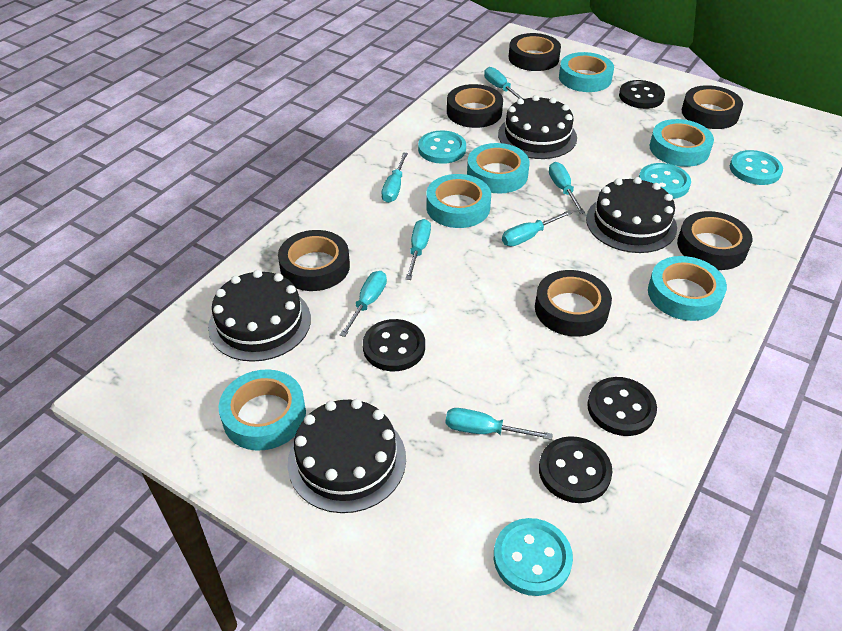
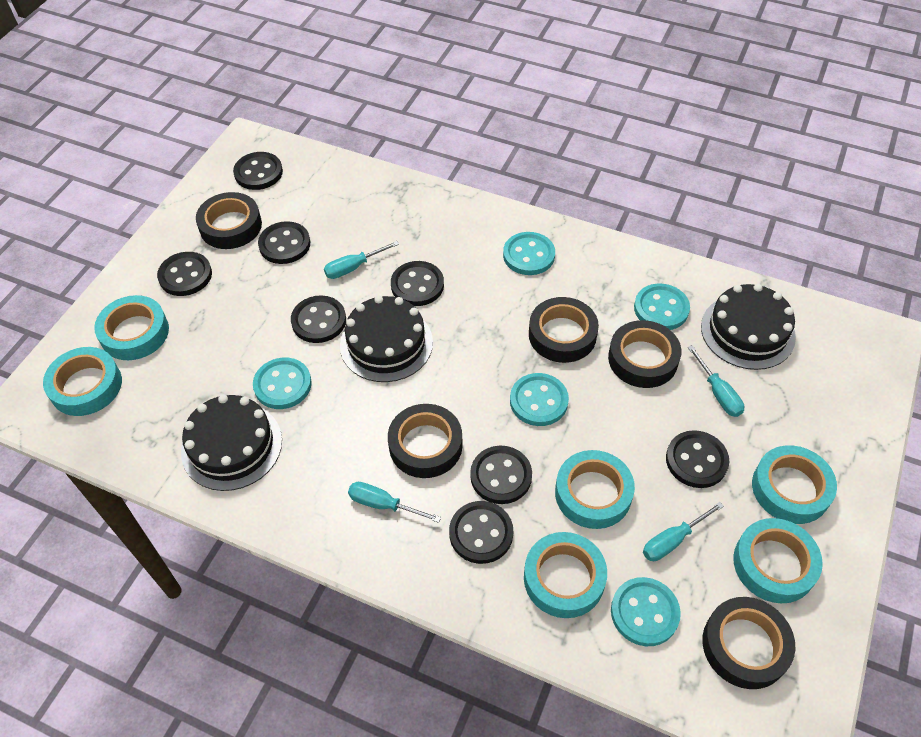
black button: [363,319,425,371] [539,436,612,503] [587,377,657,436] [619,80,665,109] = 4 -> [157,252,212,296] [233,152,283,190] [258,221,310,264] [291,295,346,343] [391,261,444,306] [449,501,513,564] [470,446,532,504] [666,430,729,488] = 8
black cake: [208,270,311,362] [288,399,406,513] [498,95,577,159] [586,177,677,253] = 4 -> [181,395,282,491] [340,296,433,382] [701,284,796,370] = 3
black tape: [278,230,350,291] [447,84,503,128] [509,33,561,71] [535,270,612,337] [677,211,752,270] [682,85,743,129] = 6 -> [196,192,262,249] [388,404,463,478] [529,297,599,363] [608,320,682,388] [702,597,795,689] = 5
turquoise button: [418,131,466,164] [494,518,573,596] [639,163,691,199] [730,150,783,185] = 4 -> [253,358,312,409] [503,232,555,275] [510,373,569,426] [611,577,681,646] [634,283,690,330] = 5
turquoise screwdriver: [340,271,387,337] [381,152,408,203] [405,219,431,280] [446,408,553,440] [484,67,523,99] [502,210,572,246] [549,162,585,214] = 7 -> [324,241,399,279] [348,482,441,523] [643,502,724,561] [688,345,744,417] = 4

